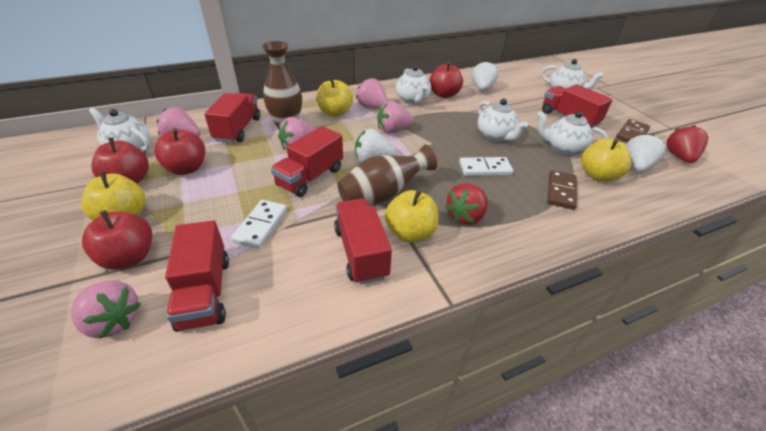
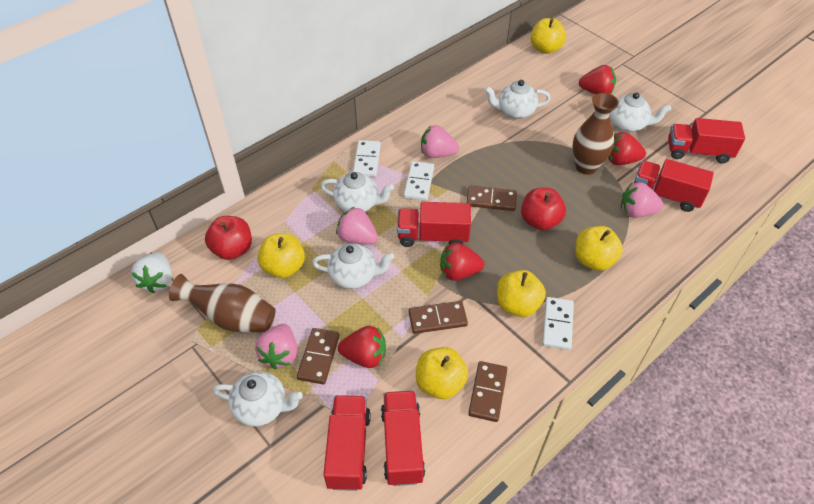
brown domino: [547,170,577,210] [616,119,650,142] = 2 -> [297,328,340,384] [408,301,468,334] [467,186,517,211] [468,361,507,422] = 4
pink strawberry: [71,280,141,339] [157,107,201,137] [278,117,316,150] [356,78,388,109] [377,101,413,134] = 5 -> [255,324,297,370] [336,207,378,244] [421,125,459,158] [621,182,664,218] = 4
red apple: [82,210,152,270] [91,137,149,184] [154,128,205,175] [429,62,463,98] = 4 -> [205,216,252,260] [521,188,566,230] = 2
red strawberry: [445,183,488,225] [667,125,708,163] = 2 -> [338,326,386,368] [440,242,484,281] [579,65,616,94] [608,132,646,165] = 4
white domino: [231,200,287,249] [459,157,514,176] = 2 -> [353,140,381,177] [404,161,434,201] [542,297,574,350] = 3
white strawberry: [355,129,396,162] [471,61,498,91] [626,134,665,172] = 3 -> [131,252,172,293] = 1
yellow apple: [81,171,146,221] [316,76,353,117] [385,189,438,242] [581,138,631,182] = 4 -> [258,233,305,278] [416,347,468,399] [497,270,546,317] [531,18,566,54] [575,226,623,271] = 5

